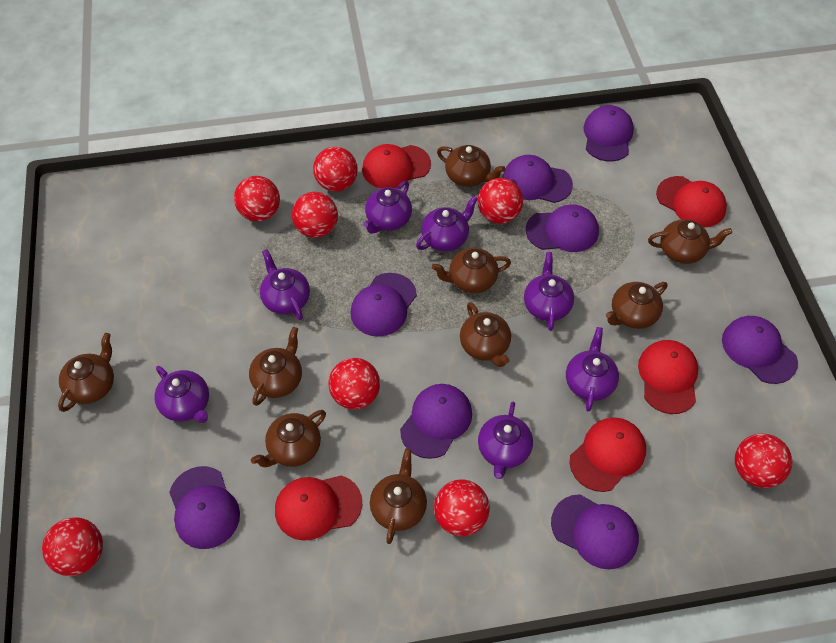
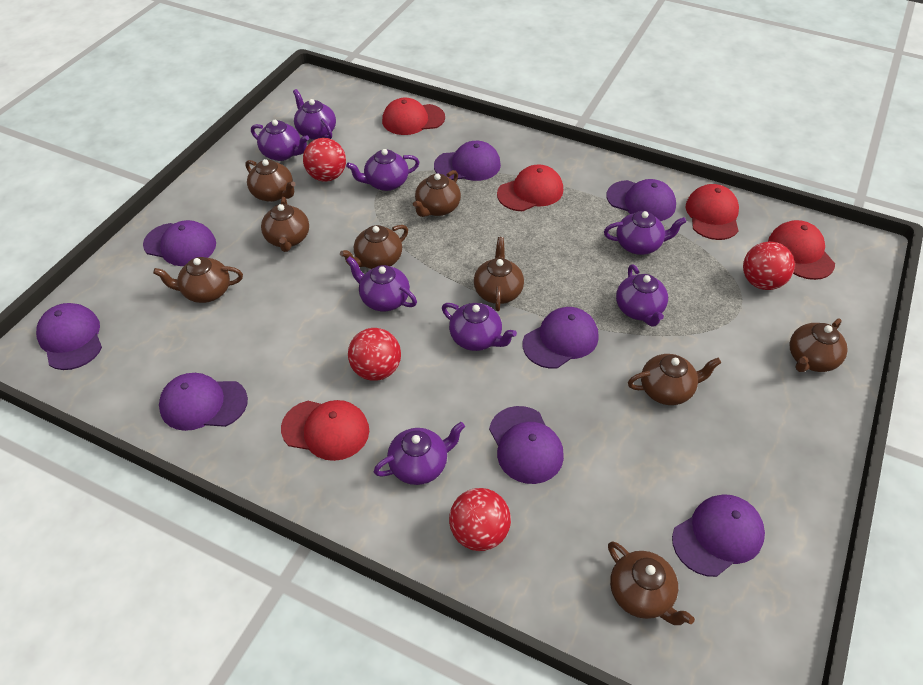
purple teapot: [154,366,209,423] [260,249,310,320] [363,181,412,234] [416,196,478,251] [478,402,533,479] [524,252,574,331] [566,327,619,411] = 7 -> [251,120,309,161] [293,89,336,140] [346,149,419,191] [346,256,417,311] [374,422,465,485] [442,303,517,351] [604,211,686,255] [616,264,668,327] = 8
red ball: [42,517,103,576] [234,176,280,222] [292,192,338,238] [313,147,358,192] [328,358,380,409] [434,479,490,536] [478,178,523,224] [735,433,792,488] = 8 -> [303,138,346,182] [348,328,401,381] [449,488,511,551] [743,242,795,290] = 4

